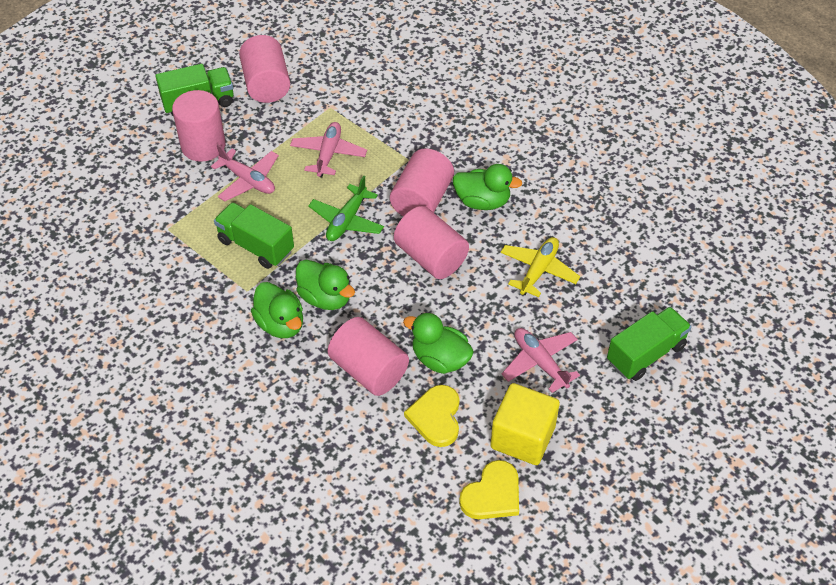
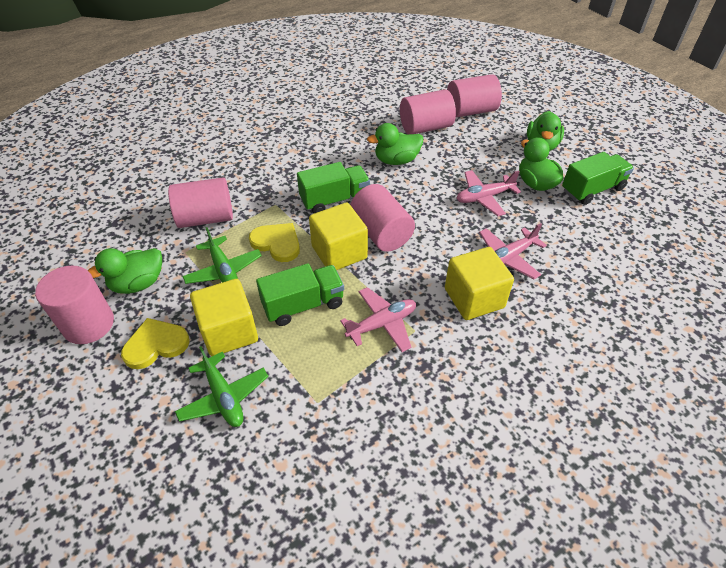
green plane: [308,176,384,241] = 1 -> [175,346,268,427] [182,227,262,284] = 2
yellow cube: [490,383,560,465] = 1 -> [190,279,258,356] [309,203,368,270] [445,247,514,320] = 3
yellow plane: [500,237,580,297] = 1 -> none = 0

